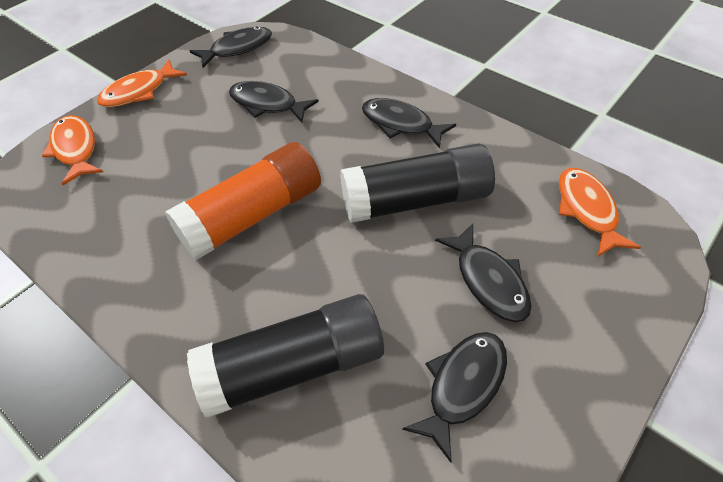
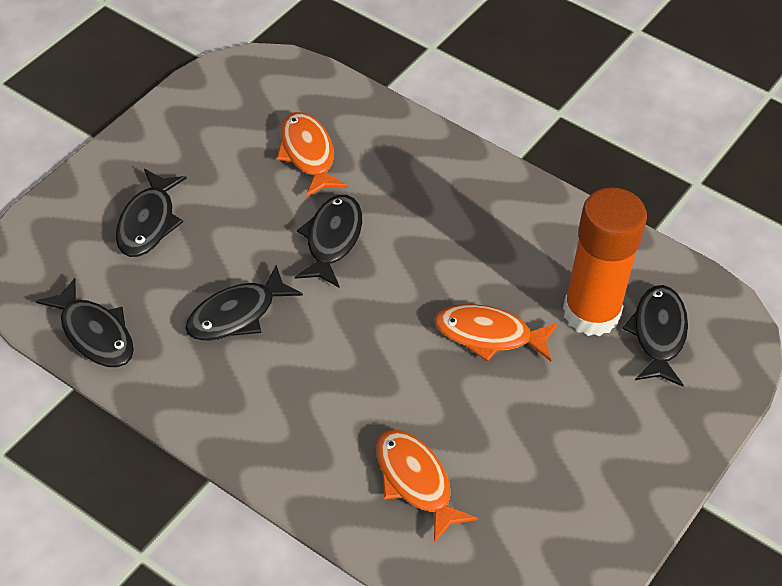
black glue stick: [187,294,384,418] [340,143,495,223] = 2 -> none = 0

